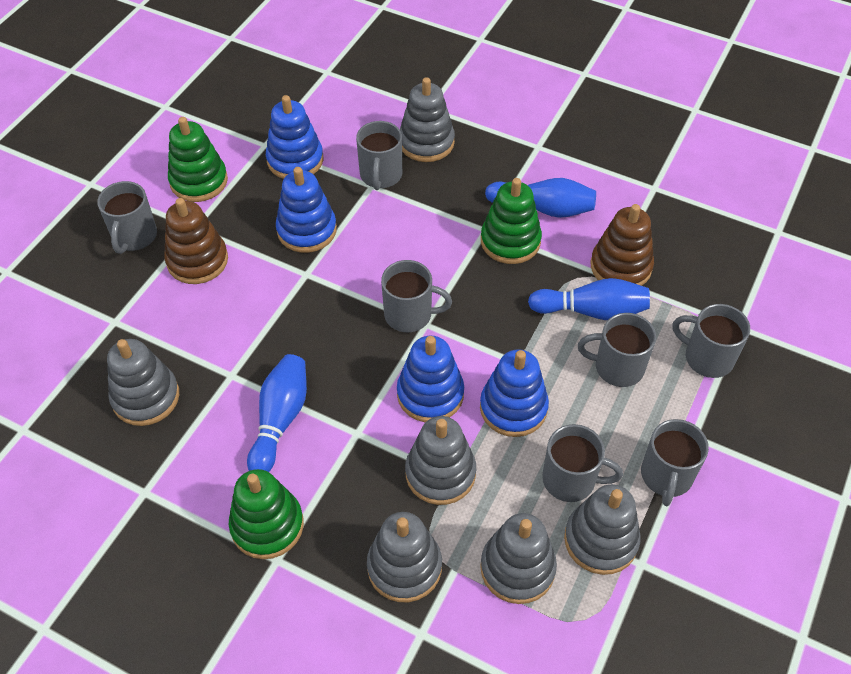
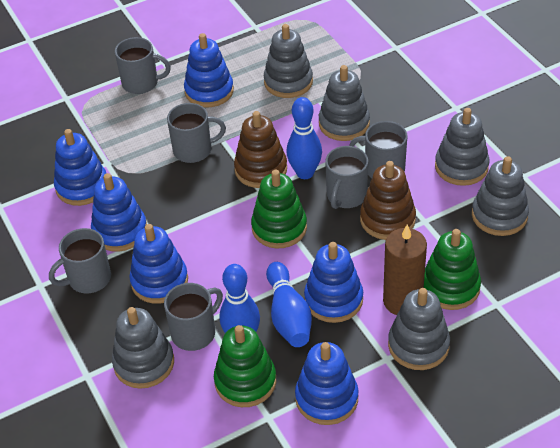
blue stacking toy: [266,95,323,179] [276,167,337,253] [397,336,464,422] [480,349,549,437] = 4 -> [54,129,106,206] [91,173,147,252] [129,224,188,304] [184,33,234,107] [295,342,359,425] [304,242,363,323] = 6
brown candle: none = 0 -> [383,224,427,315] = 1
grey mug: [97,181,157,254] [356,121,402,190] [381,260,452,332] [542,424,623,502] [578,313,656,387] [641,419,709,506] [673,304,750,378] = 7 -> [49,228,111,294] [115,37,171,94] [164,283,223,351] [167,103,226,163] [325,146,368,209] [349,121,408,178] = 6

